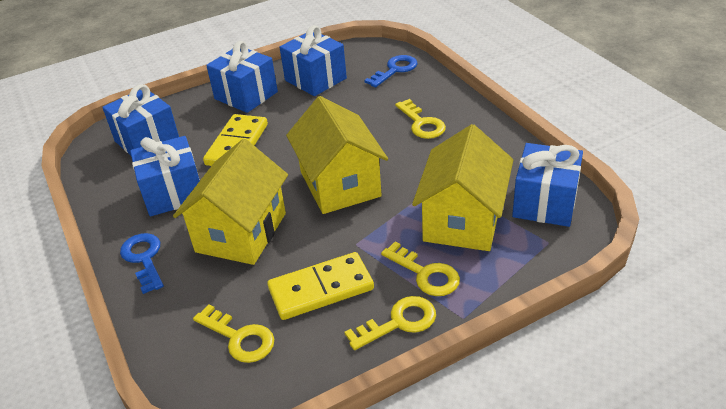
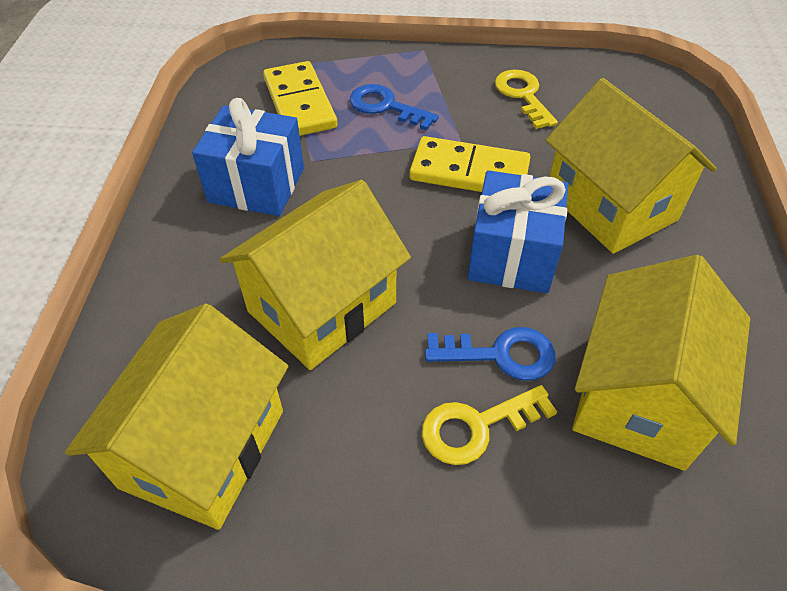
blue gift: [102,84,179,155] [130,136,200,216] [206,41,278,113] [280,25,347,96] [512,143,583,227] = 5 -> [192,98,304,216] [468,170,568,293] = 2
yellow house: [173,139,288,265] [286,96,388,214] [412,124,513,251] = 3 -> [65,304,288,530] [219,180,411,370] [546,78,717,254] [572,255,750,471] = 4
yellow key: [193,304,274,363] [345,296,436,350] [381,242,460,296] [395,99,446,139] = 4 -> [422,385,557,465] [495,70,558,129] = 2

